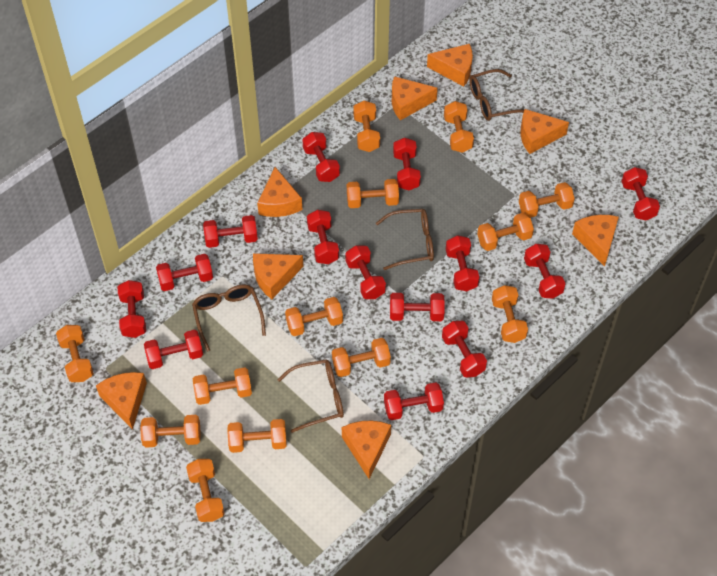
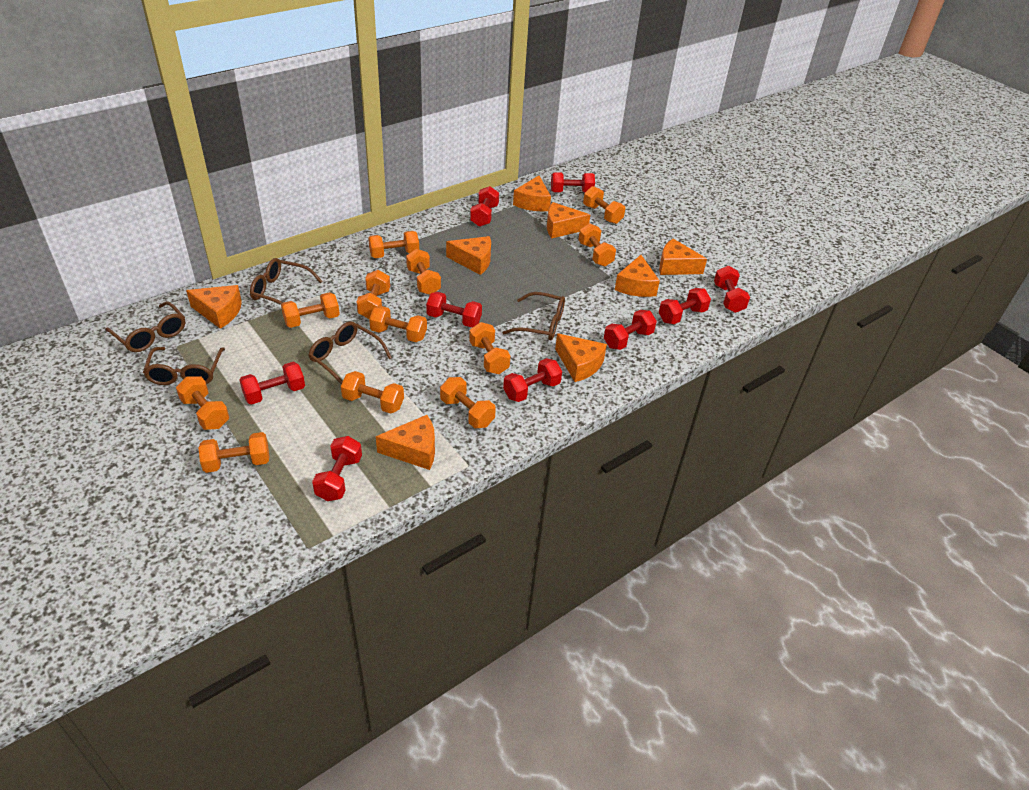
brown glasses: [192,285,266,352] [277,359,344,433] [376,209,434,270] [469,69,524,121] = 4 -> [105,301,185,352] [143,347,225,385] [250,258,323,305] [309,321,392,384] [502,292,565,340] = 5
orange dumbbell: [56,325,94,382] [140,415,201,448] [186,459,225,522] [193,367,252,405] [227,419,287,453] [285,297,343,336] [332,338,391,377] [347,179,399,208] [353,100,380,152] [444,101,474,153] [477,213,534,251] [492,285,528,343] [519,182,575,218] = 13 -> [176,376,229,430] [198,432,269,473] [281,292,340,328] [341,371,404,414] [357,270,390,319] [368,231,419,258] [369,306,427,342] [406,249,441,295] [440,377,496,428] [469,322,511,374] [578,223,616,267] [583,186,625,224] = 12
red dumbbell: [117,280,146,338] [144,330,203,369] [156,254,213,291] [203,215,258,248] [303,132,340,182] [307,210,339,264] [346,245,386,299] [384,382,444,420] [390,293,445,321] [393,138,421,190] [442,321,487,378] [446,235,480,291] [524,244,566,299] [621,167,660,221] = 14 -> [239,362,305,405] [312,436,362,501] [426,292,482,328] [470,186,499,227] [503,358,562,402] [551,173,595,193] [604,310,657,350] [659,288,711,324] [714,266,750,313] = 9

